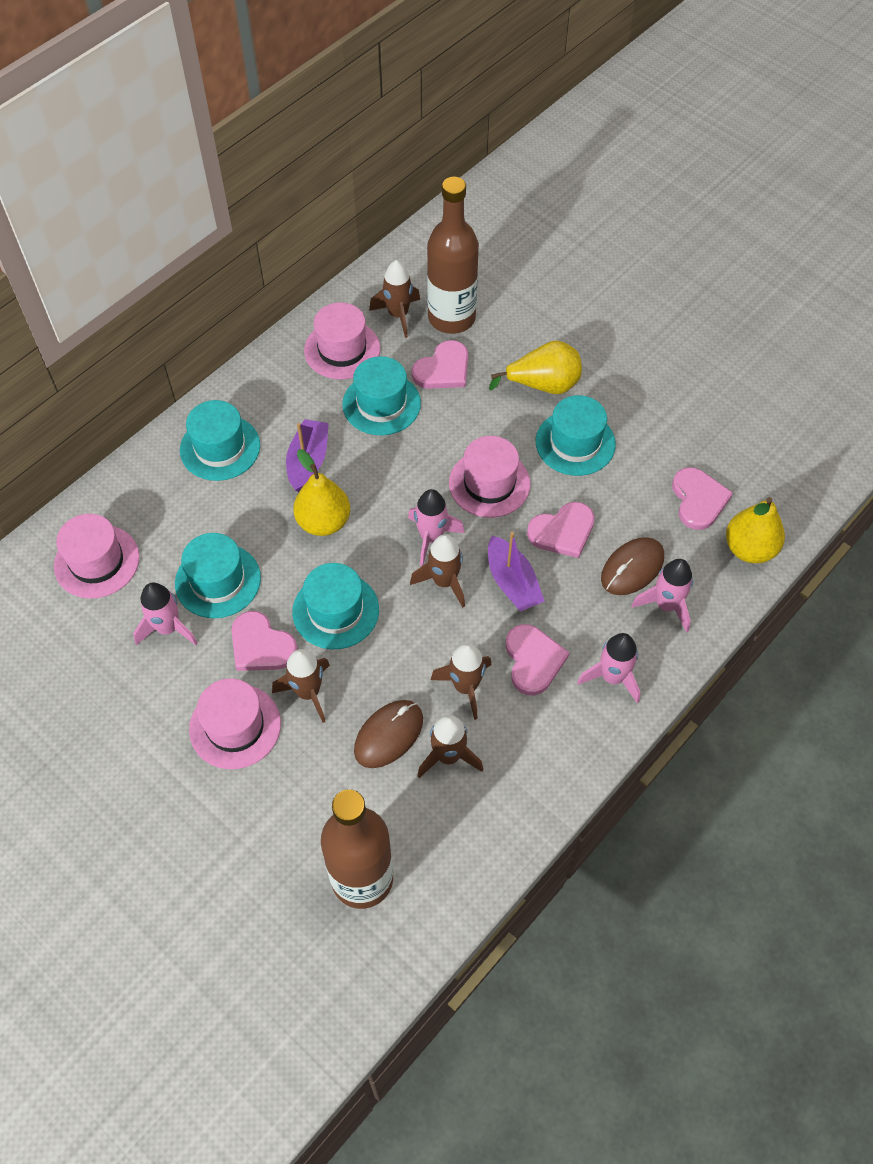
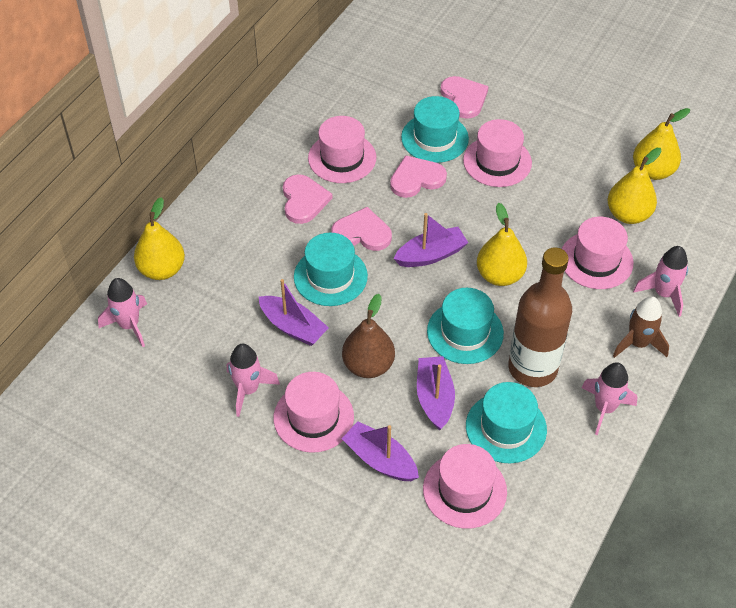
brown bottle: [321,789,393,909] [427,177,479,334] = 2 -> [509,247,572,387] = 1
brown mouse: [354,700,423,768] [601,537,664,595] = 2 -> none = 0
brown pear: none = 0 -> [342,294,395,378] = 1
brown rocket: [272,649,330,723] [369,260,420,338] [410,534,465,608] [417,715,483,778] [431,643,492,720] = 5 -> [613,296,669,358] = 1
pink hat: [54,514,140,599] [189,678,281,769] [304,302,380,379] [449,436,530,518] = 4 -> [274,372,354,453] [308,116,376,183] [423,444,507,529] [463,119,532,187] [562,217,634,289] = 5
pink heart: [231,611,298,671] [412,340,468,389] [505,624,570,695] [527,502,595,558] [672,467,733,530] = 5 -> [283,174,332,224] [331,207,392,251] [390,155,447,198] [440,76,489,119] = 4
purple boat: [286,419,329,492] [488,532,545,612] = 2 -> [259,279,329,346] [342,421,419,481] [393,213,468,267] [417,356,455,430] = 4
turquoise hat: [175,533,261,618] [180,400,260,481] [292,563,379,649] [342,356,421,435] [536,395,616,476] = 5 -> [294,233,368,306] [401,96,469,163] [427,288,504,364] [466,382,547,463] = 4
yellow pear: [293,449,350,536] [489,341,582,394] [726,497,785,563] = 3 -> [134,197,185,280] [477,203,527,286] [608,148,662,224] [633,108,690,180] = 4

